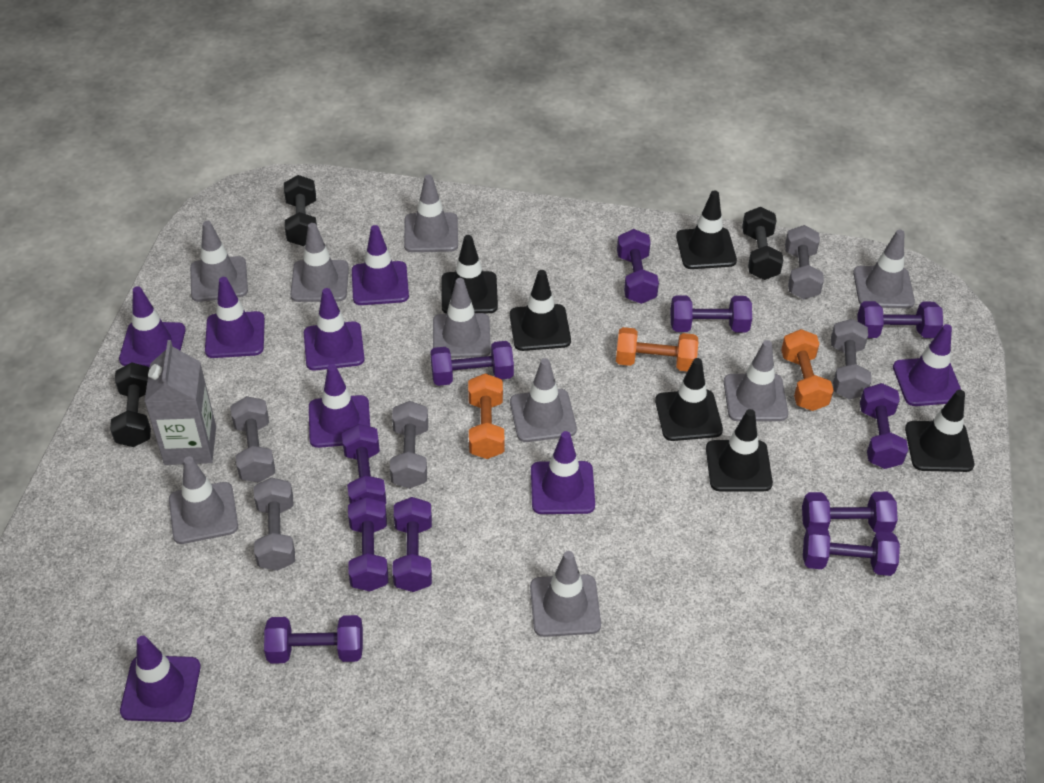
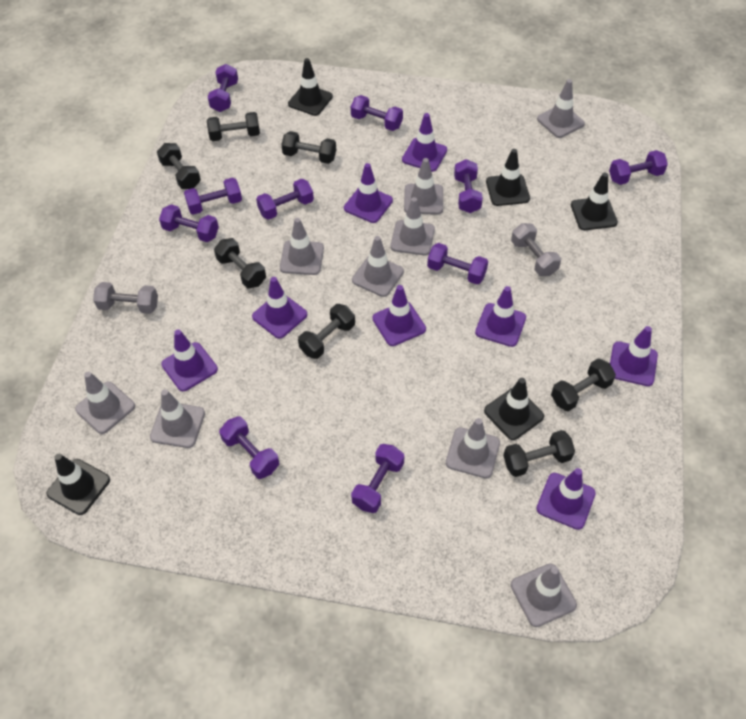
black dumbbell: [110,362,151,447] [284,175,317,246] [742,207,783,280] = 3 -> [157,143,201,189] [207,112,260,141] [214,238,266,288] [281,131,336,164] [298,304,355,359] [503,430,575,477] [551,358,616,411] = 7
black traffic cone: [441,235,498,314] [510,270,571,351] [655,358,723,441] [676,190,737,269] [706,409,773,492] [905,390,975,472] = 6 -> [46,454,110,515] [288,58,333,116] [484,378,544,440] [486,149,530,206] [571,173,618,230] = 5
grey carton: [144,340,216,465] = 1 -> none = 0
grey dumbbell: [230,396,276,483] [254,477,295,571] [390,401,428,489] [785,225,824,299] [831,319,872,400] = 5 -> [93,282,158,314] [511,223,561,276] = 2
orange dumbbell: [468,373,504,459] [616,327,698,371] [781,329,834,411] = 3 -> none = 0
purple dumbbell: [264,615,363,664] [342,424,387,504] [348,497,388,591] [392,497,432,592] [430,341,514,386] [617,229,659,304] [671,295,752,332] [802,492,898,533] [803,525,900,576] [857,301,943,338] [860,383,908,469] = 11 -> [159,204,219,242] [184,178,242,215] [208,64,238,112] [219,416,279,479] [256,179,314,220] [351,95,403,131] [351,444,404,513] [427,243,488,284] [454,159,483,213] [609,150,668,185] = 10

